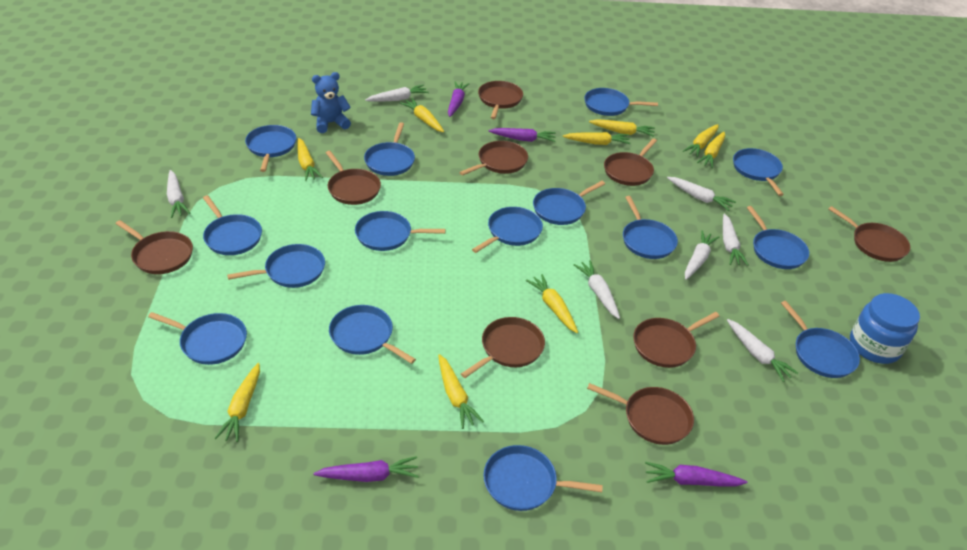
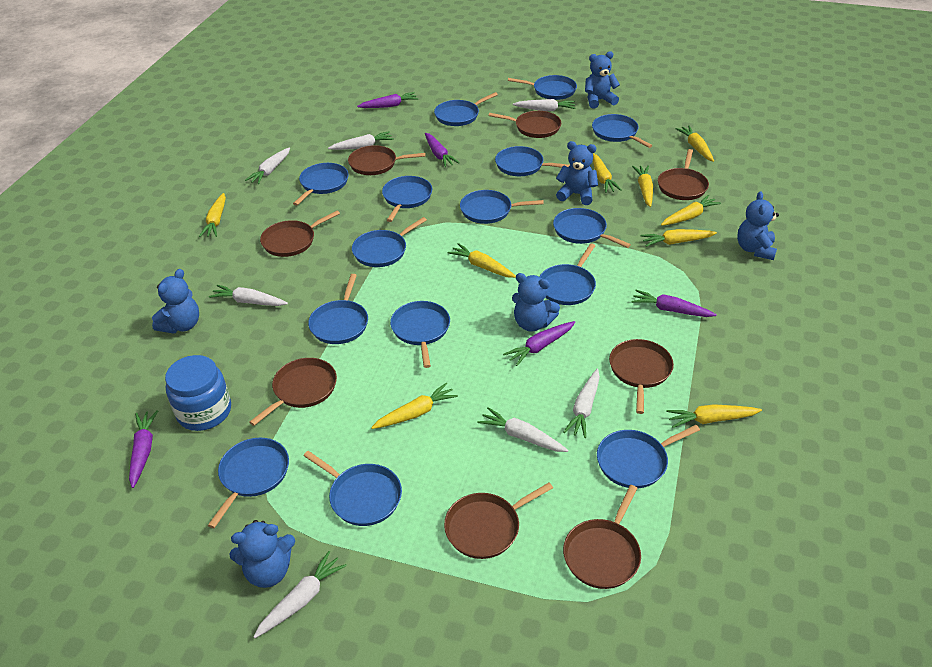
blue teddy bear: [311,72,351,133] = 1 -> [152,269,199,334] [229,520,295,588] [512,273,560,331] [556,141,598,205] [585,51,620,109] [737,191,779,260] = 6
brown pan: [116,220,193,274] [326,151,381,205] [460,141,528,176] [461,317,545,378] [478,81,523,119] [587,383,694,445] [604,138,657,186] [633,312,719,368] [828,206,910,262] = 9 -> [249,358,337,426] [260,210,340,257] [348,145,426,175] [444,483,553,559] [488,111,561,138] [563,485,641,589] [609,339,674,414] [658,149,709,200] = 8
purple carrot: [313,456,419,482] [448,81,469,117] [488,128,556,142] [645,462,748,486] = 4 -> [129,410,158,488] [357,92,419,108] [425,133,460,167] [503,321,575,366] [631,290,717,317] = 5

